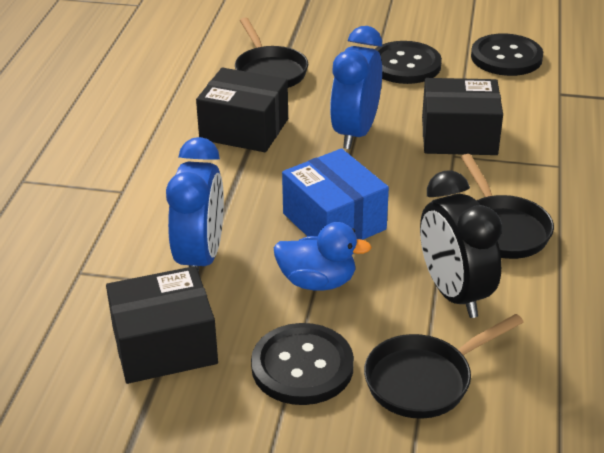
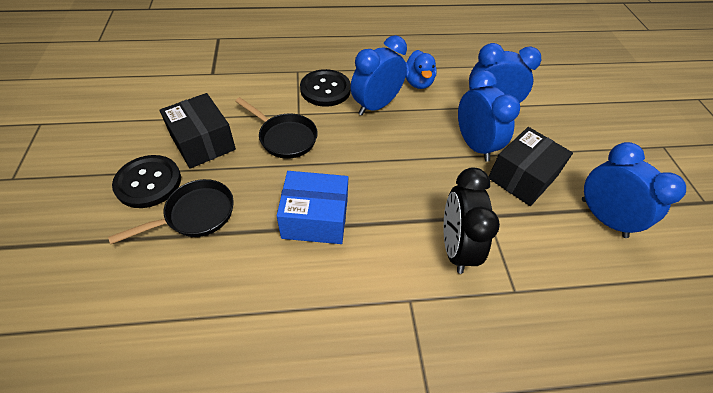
black box: [106,266,218,384] [196,68,288,152] [422,78,503,155] = 3 -> [160,93,236,169] [488,127,573,206] = 2
black button: [251,323,354,405] [375,41,442,84] [471,33,543,76] = 3 -> [112,155,181,208] [300,69,351,107] = 2
black pan: [235,18,308,88] [364,314,524,419] [461,154,554,259] = 3 -> [108,179,234,244] [235,97,318,159] = 2
blue clock: [166,137,224,272] [330,26,382,149] = 2 -> [351,35,407,115] [458,70,520,162] [469,43,541,103] [582,142,686,238] = 4

